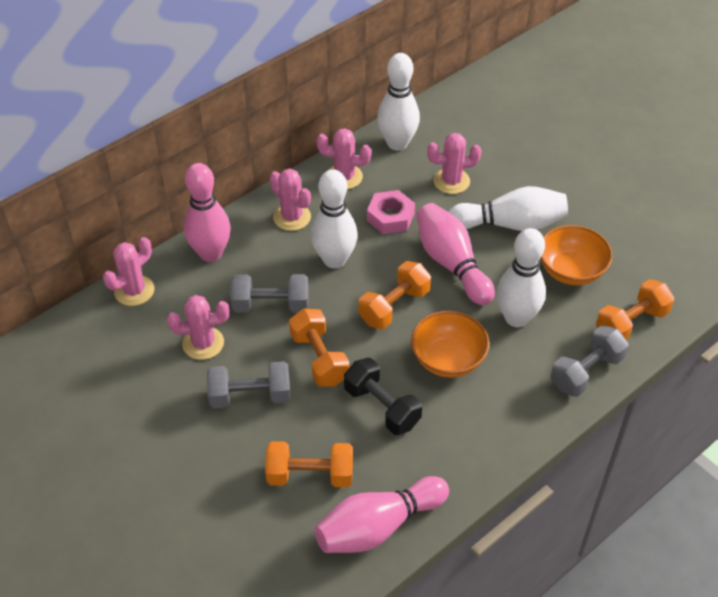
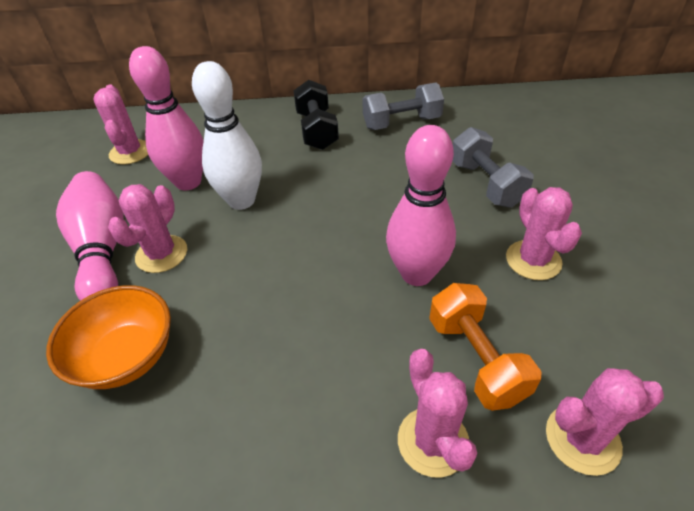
grey dumbbell: [207,361,291,408] [230,274,309,313] [550,325,629,397] = 3 -> [363,83,444,130] [453,127,534,207] = 2
orange bowl: [411,311,489,378] [540,225,613,285] = 2 -> [46,285,171,389] = 1
orange dumbbell: [265,441,353,488] [289,309,349,387] [358,261,431,329] [596,279,674,340] = 4 -> [429,283,542,411] = 1
pink nut: [367,190,415,234] = 1 -> none = 0
white bowling pin: [311,169,358,268] [377,53,420,151] [448,186,568,231] [496,228,546,327] = 4 -> [192,61,262,210] = 1

